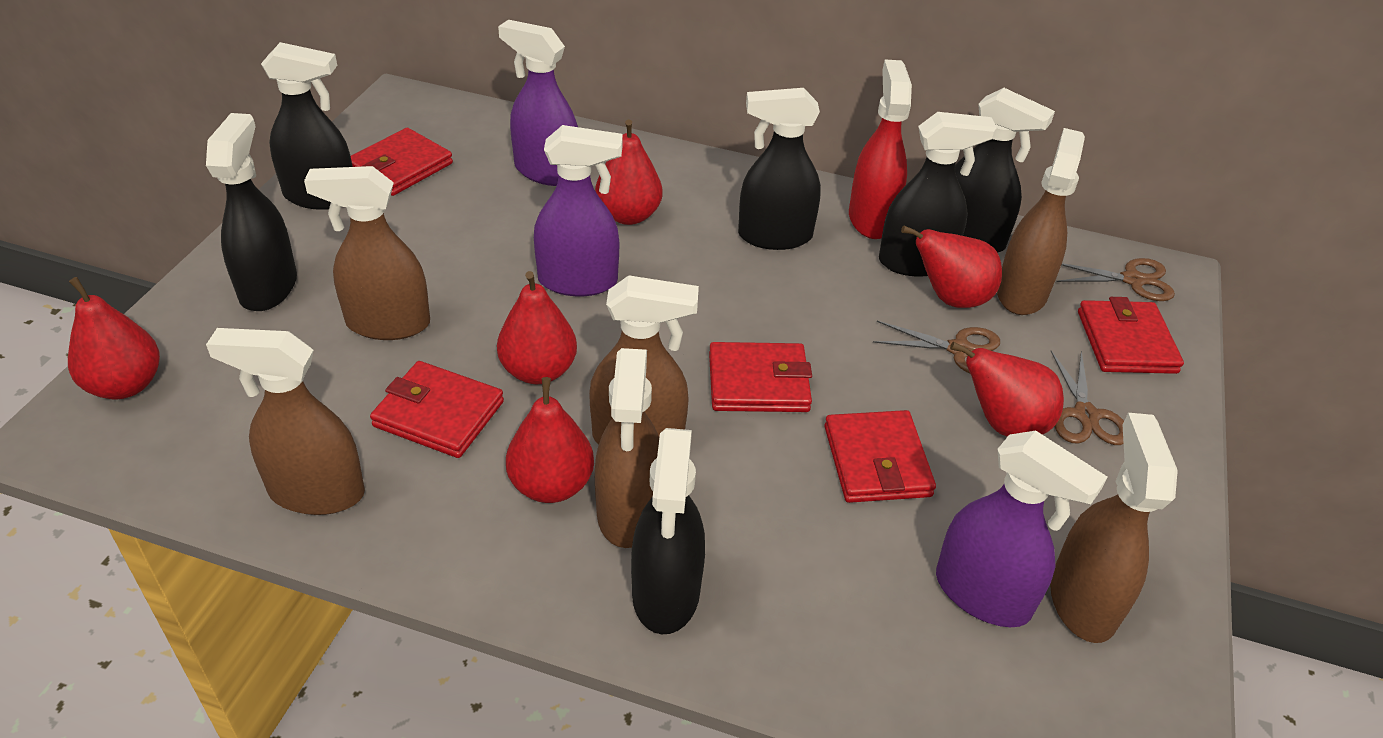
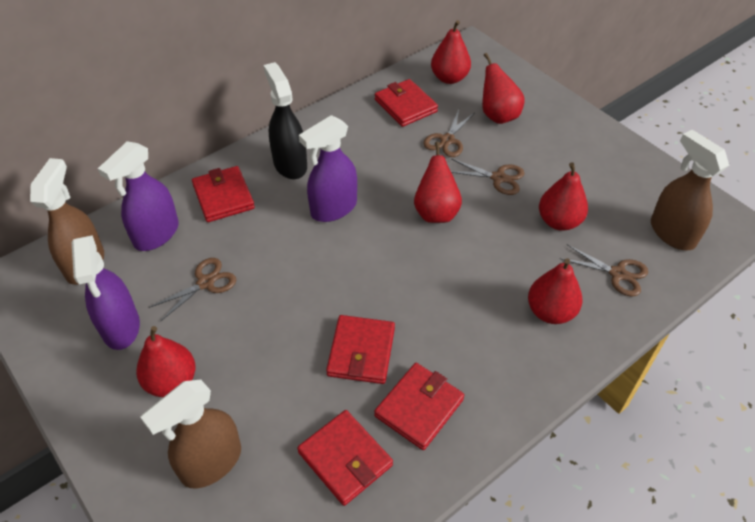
black spray bottle: [206,113,297,311] [261,42,353,210] [631,428,705,634] [738,88,821,250] [879,112,997,277] [955,88,1055,253] = 6 -> [264,62,307,179] = 1
brown scissors: [873,321,1000,373] [1051,350,1124,445] [1056,258,1175,301] = 3 -> [149,258,236,321] [423,110,474,157] [451,159,525,195] [560,244,648,296] = 4
brown spray bottle: [206,328,365,515] [304,166,430,340] [589,276,699,444] [595,348,659,548] [997,128,1085,315] [1050,413,1178,643] = 6 -> [30,158,104,285] [140,380,241,489] [651,130,729,250] = 3
red spray bottle: [849,60,912,239] = 1 -> none = 0

